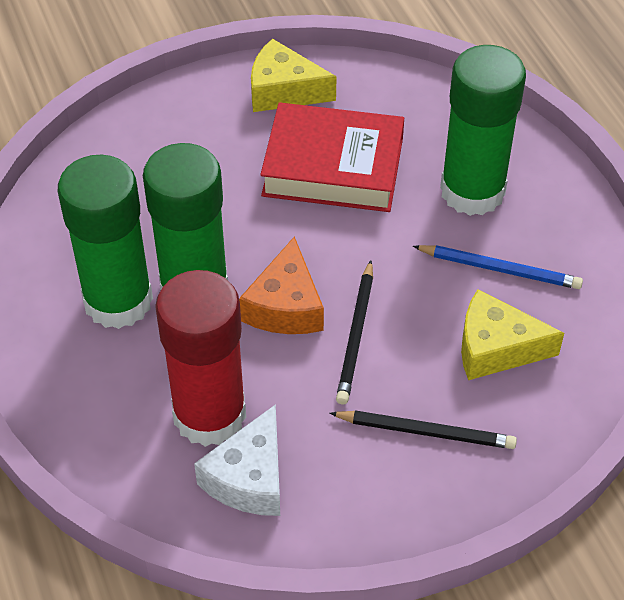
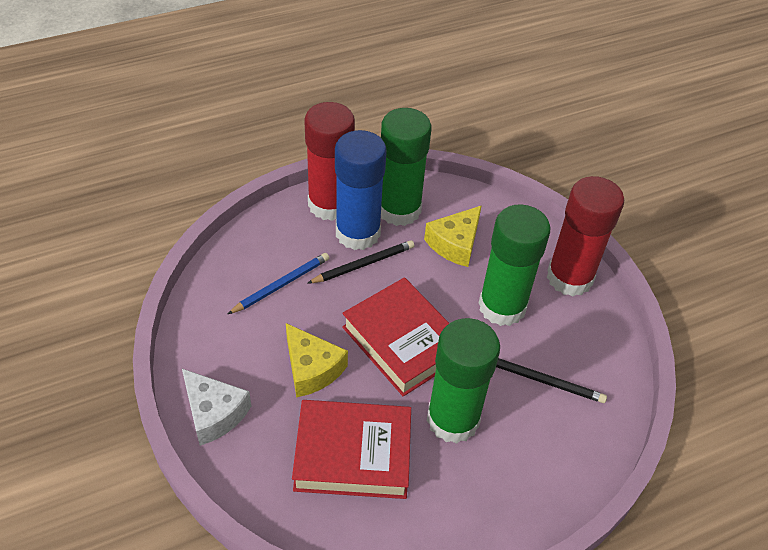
blue glue stick: none = 0 -> [335,130,387,250] = 1
orange cheese: [239,236,324,334] = 1 -> none = 0
red book: [260,103,404,212] = 1 -> [292,400,411,499] [342,277,449,397] = 2
red glue stick: [155,270,246,447] = 1 -> [304,102,355,221] [547,176,624,296] = 2

